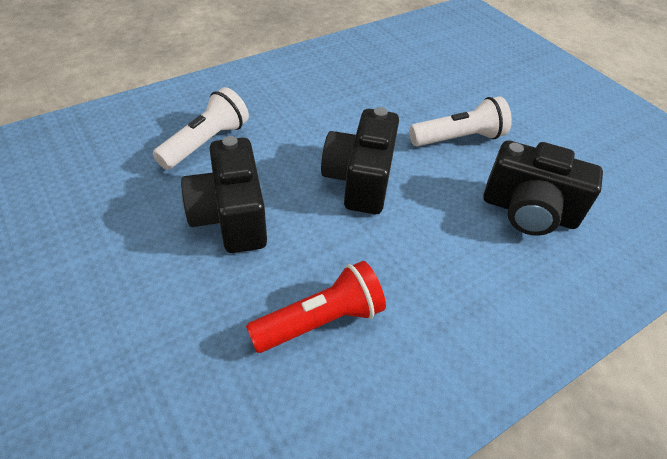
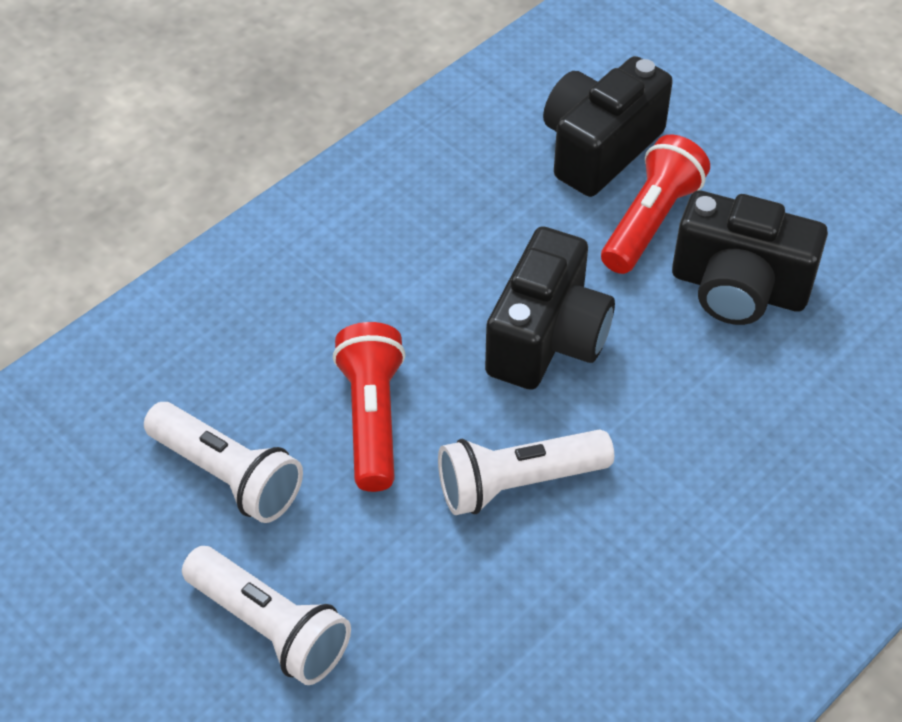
red flashlight: [246,261,386,353] = 1 -> [333,322,406,492] [601,135,710,274] = 2
white flashlight: [153,87,249,170] [409,96,512,146] = 2 -> [144,402,303,523] [182,546,351,685] [438,429,614,515] = 3

